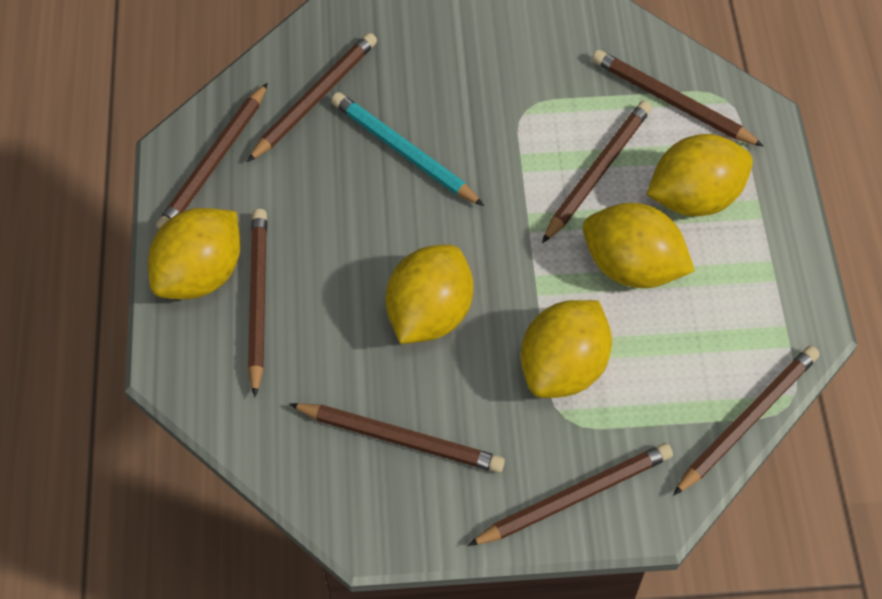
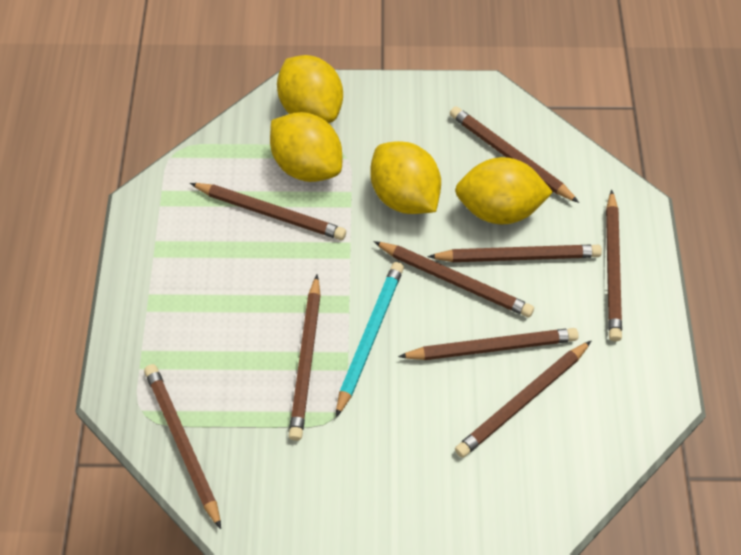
brown pencil: [156,82,268,229] [247,33,377,162] [248,209,267,397] [289,403,505,473] [467,443,673,546] [542,101,652,243] [592,50,764,147] [673,346,819,496] = 8 -> [144,364,221,529] [190,183,346,240] [289,274,321,441] [373,241,534,317] [398,328,579,360] [428,245,602,262] [450,106,579,203] [455,341,591,458] [606,190,622,342] = 9
yellow lemon: [148,208,240,299] [386,245,473,344] [521,300,612,398] [583,203,695,288] [647,134,753,216] = 5 -> [270,112,342,182] [277,55,343,123] [370,141,441,214] [455,157,553,224] = 4

